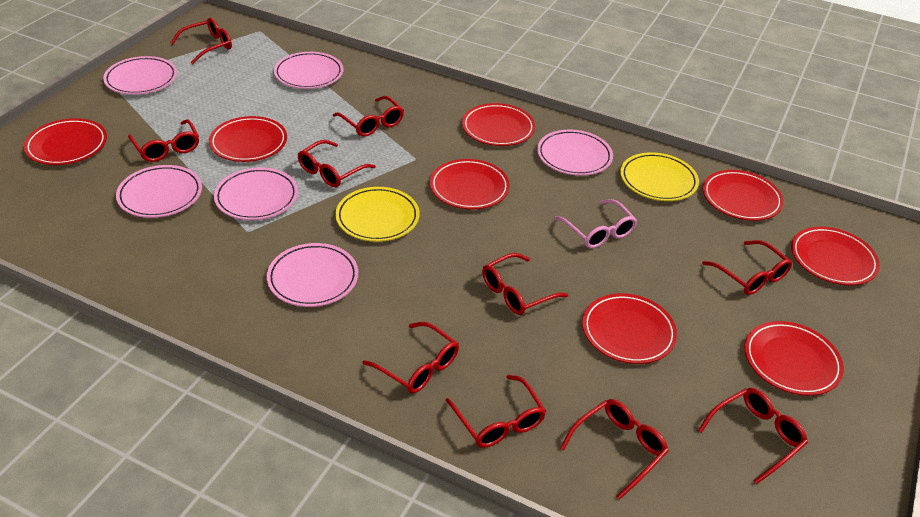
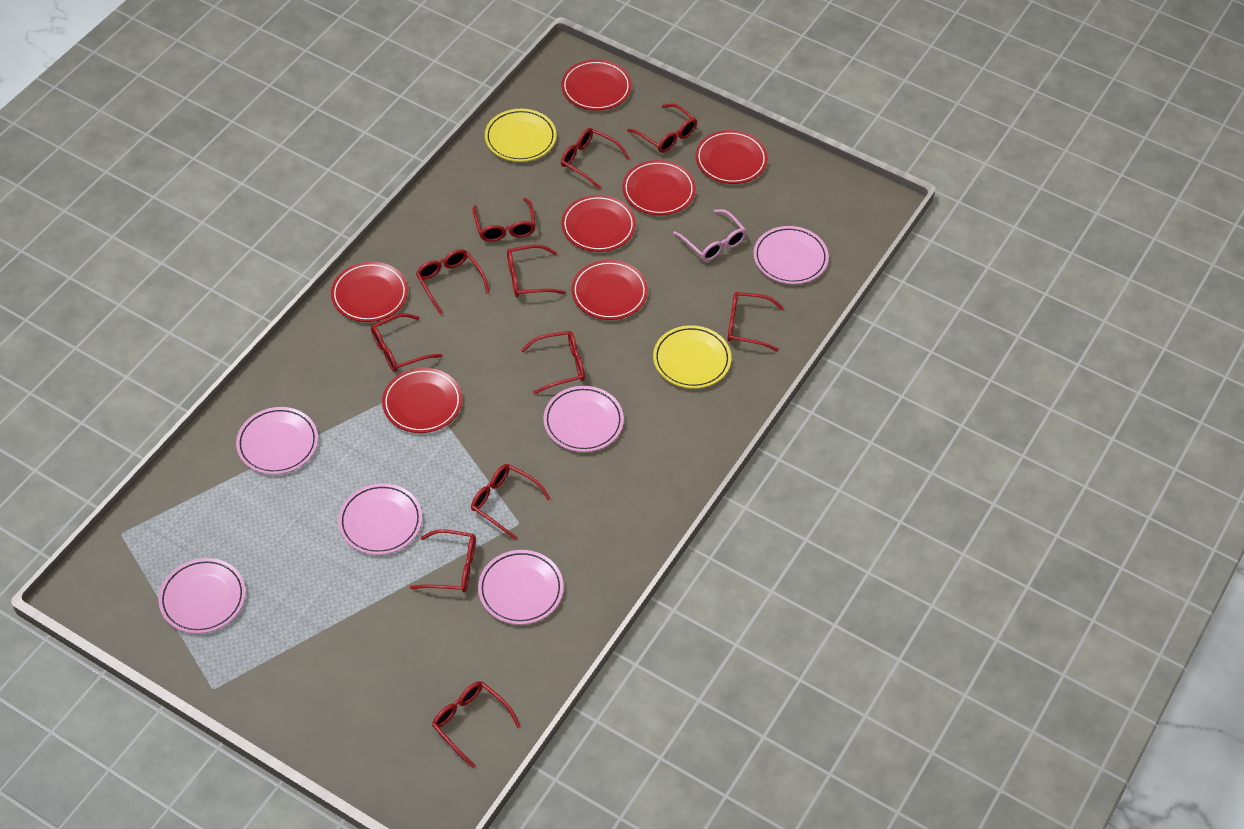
red glasses: [128,119,199,162] [171,18,232,64] [298,140,376,187] [333,96,404,137] [362,322,459,394] [445,375,546,448] [482,253,568,315] [560,399,669,500] [698,388,808,485] [702,240,792,295] = 10 -> [371,313,442,372] [410,529,476,592] [416,249,490,315] [432,681,521,768] [471,464,551,540] [473,198,536,242] [507,245,566,297] [521,331,585,394] [561,128,629,190] [627,103,697,153] [728,292,784,352] = 11
red plate: [24,118,107,165] [209,116,287,162] [430,159,510,209] [462,103,535,146] [582,293,677,364] [703,170,784,221] [745,321,844,396] [791,227,880,285] = 8 -> [331,262,408,322] [382,368,462,433] [561,60,632,111] [561,195,636,252] [571,260,648,320] [623,160,696,215] [696,130,768,184] = 7

